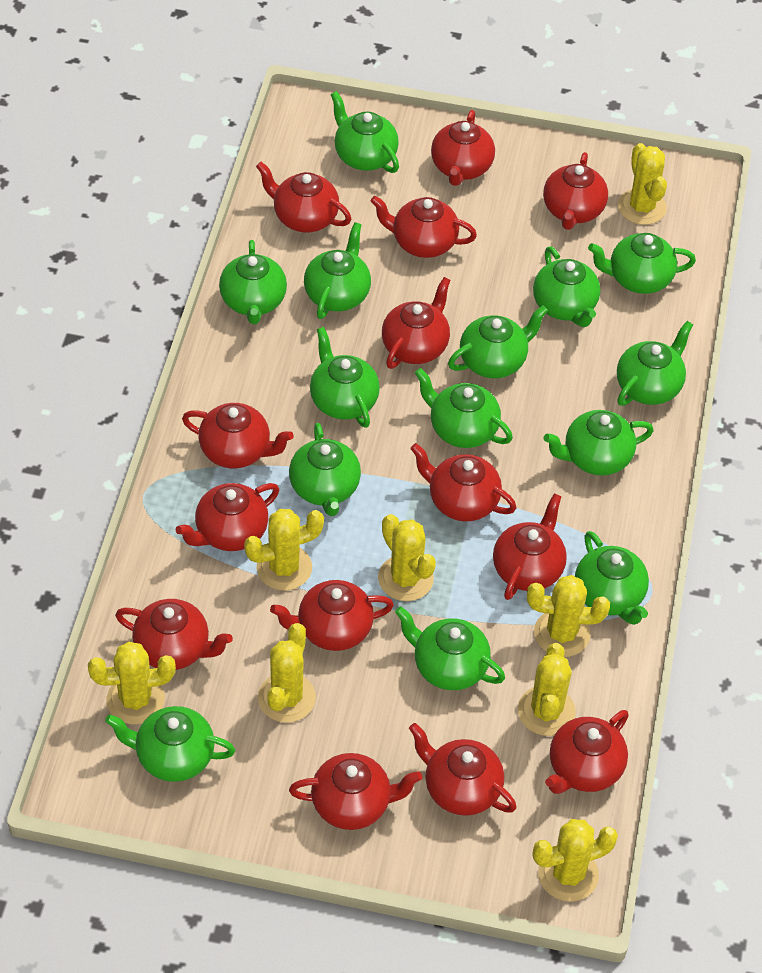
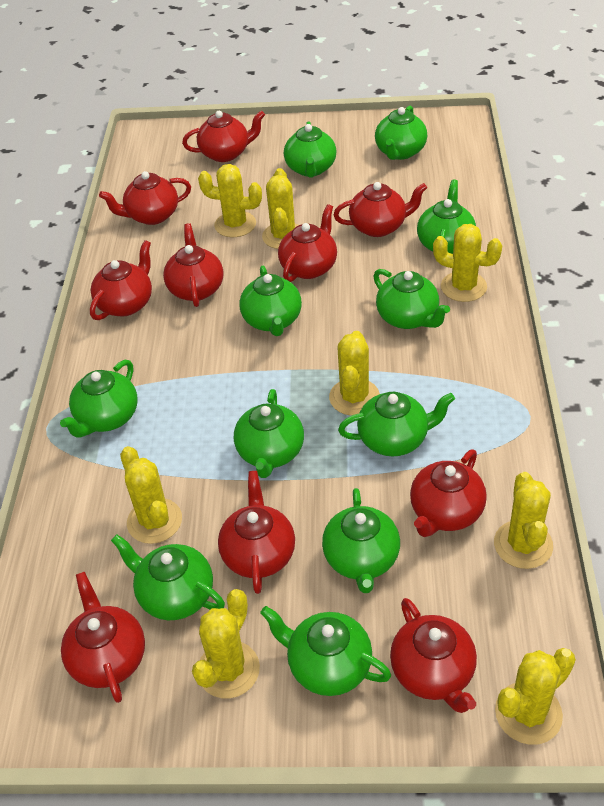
green teapot: [105,706,235,782] [219,240,287,324] [289,423,361,516] [304,222,371,319] [310,327,380,428] [330,91,399,173] [395,606,505,690] [415,368,513,448] [448,305,548,378] [533,247,600,327] [544,410,654,476] [575,531,649,625] [588,233,696,294] [617,321,693,406] = 14 -> [60,360,137,438] [111,534,225,620] [234,389,304,478] [239,266,302,336] [260,606,391,696] [284,121,336,178] [322,488,400,593] [338,392,455,457] [373,269,450,329] [375,106,427,160] [417,179,476,254] = 11
red teapot: [115,599,233,670] [175,483,279,551] [182,403,294,469] [256,162,351,232] [270,580,394,651] [289,753,422,830] [371,196,477,258] [382,277,451,369] [409,723,516,816] [411,443,516,521] [431,110,495,186] [493,493,567,600] [543,152,608,230] [545,710,629,794] = 14 -> [61,572,145,703] [90,240,152,320] [99,171,191,225] [163,223,223,307] [182,111,265,162] [218,471,295,594] [278,204,337,282] [334,182,427,237] [390,598,477,713] [410,449,487,537] = 10

